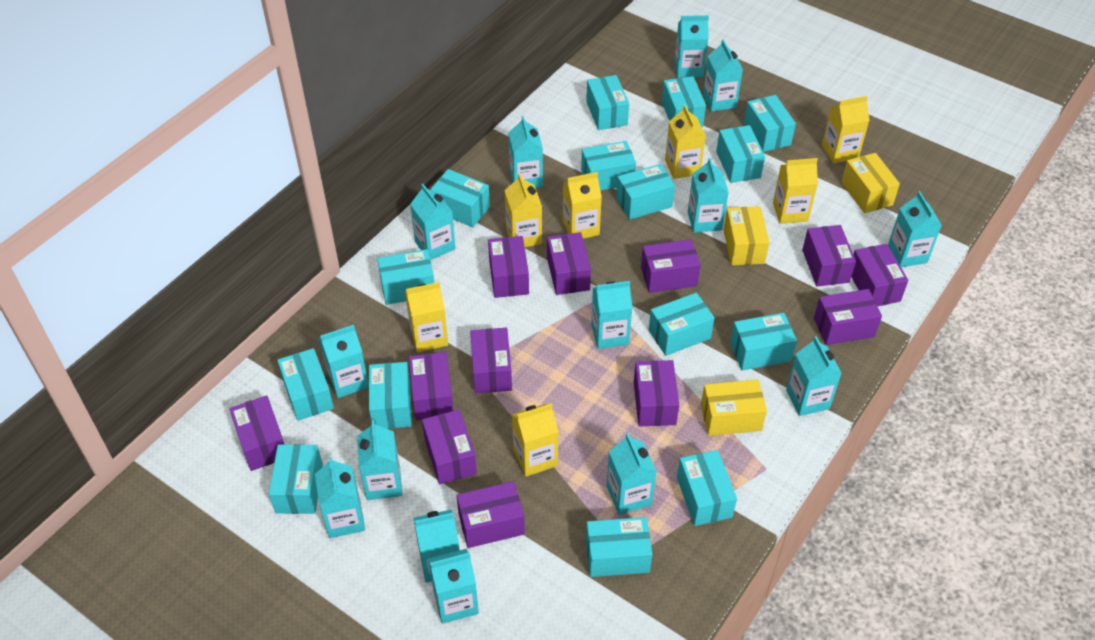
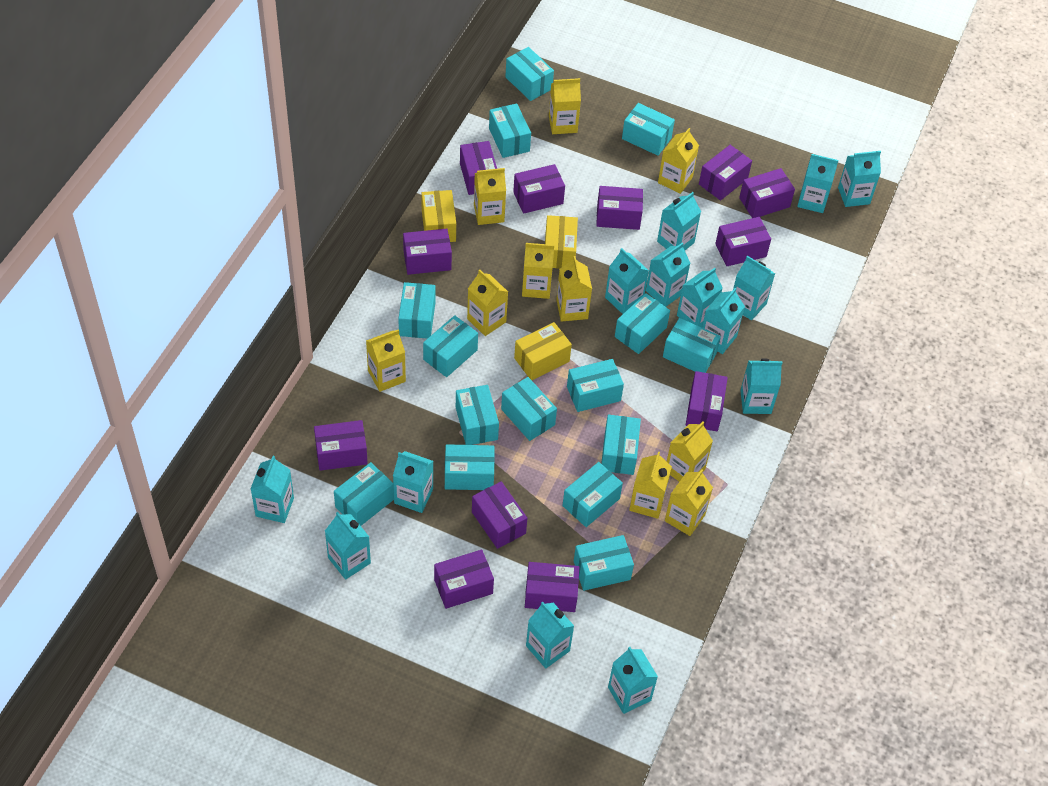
yellow carton: [405,282,448,352] [505,173,542,247] [512,403,558,477] [563,172,602,239] [665,105,706,179] [773,158,818,224] [822,96,870,164] = 7 -> [366,330,406,392] [467,270,508,336] [474,168,506,225] [522,243,554,299] [549,78,581,134] [556,256,592,322] [629,452,672,519] [658,128,699,194] [665,469,713,536] [667,422,713,482] = 10

